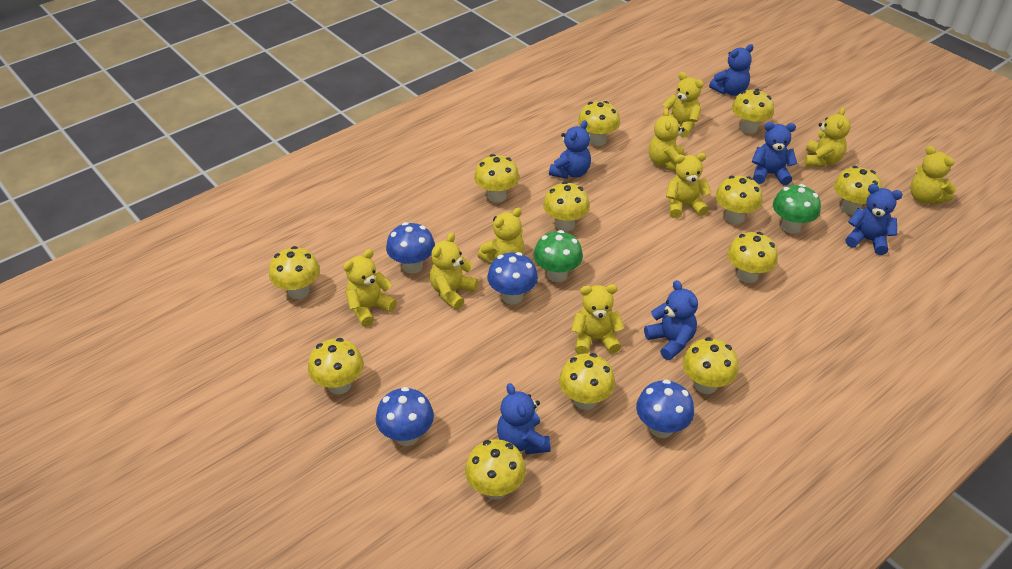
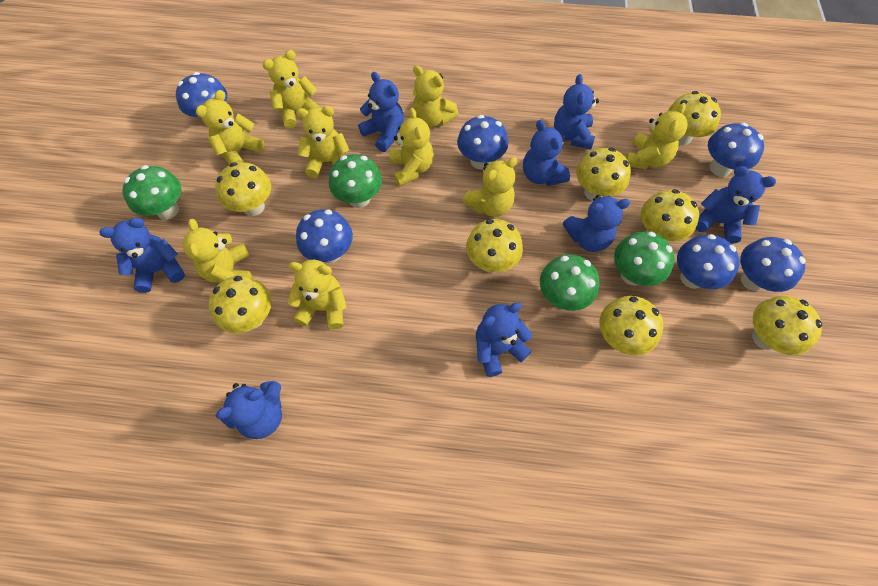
blue mushroom: [376,387,434,446] [386,222,435,273] [487,252,538,304] [636,379,694,438] = 4 -> [176,72,228,118] [296,209,353,263] [457,115,508,169] [677,234,740,289] [708,123,764,177] [740,237,806,292] = 6
blue teddy bear: [497,383,551,454] [549,120,591,179] [644,280,698,360] [709,44,754,96] [752,122,797,185] [845,184,903,255] = 6 -> [99,218,185,293] [216,381,282,439] [358,72,404,152] [476,302,532,377] [523,120,570,186] [554,74,599,150] [563,195,630,252] [696,166,776,244] = 8
green mushroom: [533,230,583,282] [773,184,821,234] = 2 -> [122,165,181,220] [329,154,382,208] [540,254,599,311] [614,231,675,286] = 4
yellow mushroom: [269,246,320,299] [308,338,364,394] [465,439,526,500] [474,154,519,203] [543,181,590,231] [559,353,615,410] [578,101,620,146] [682,337,738,394] [716,176,762,224] [728,232,778,283] [732,89,774,134] [834,166,882,215] = 12 -> [209,275,272,333] [215,162,271,216] [466,219,523,273] [576,148,631,201] [600,296,663,355] [641,189,699,241] [668,91,721,145] [752,296,822,355] = 8

